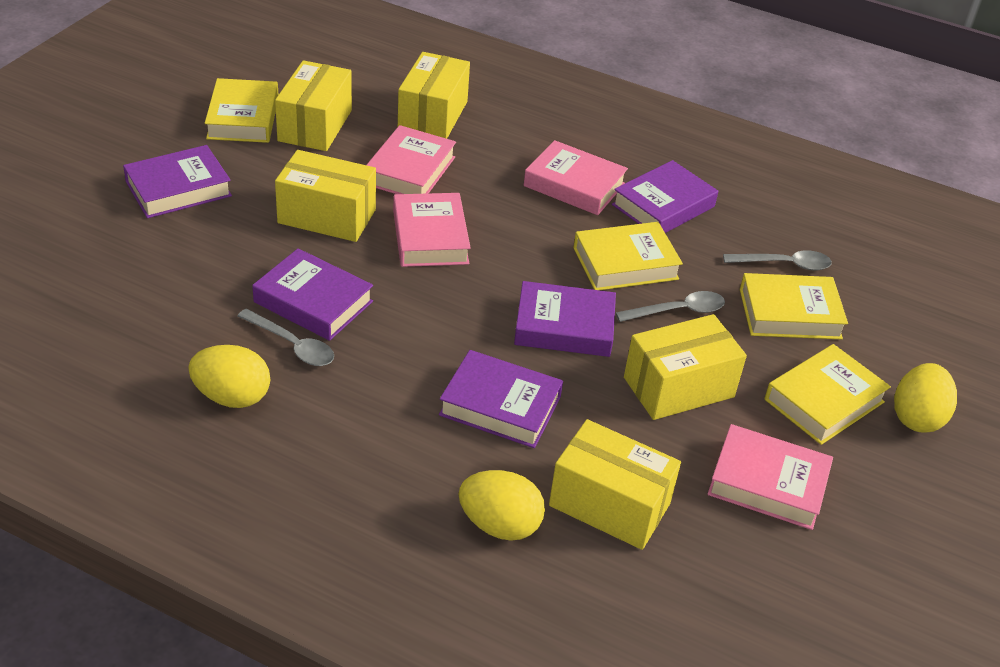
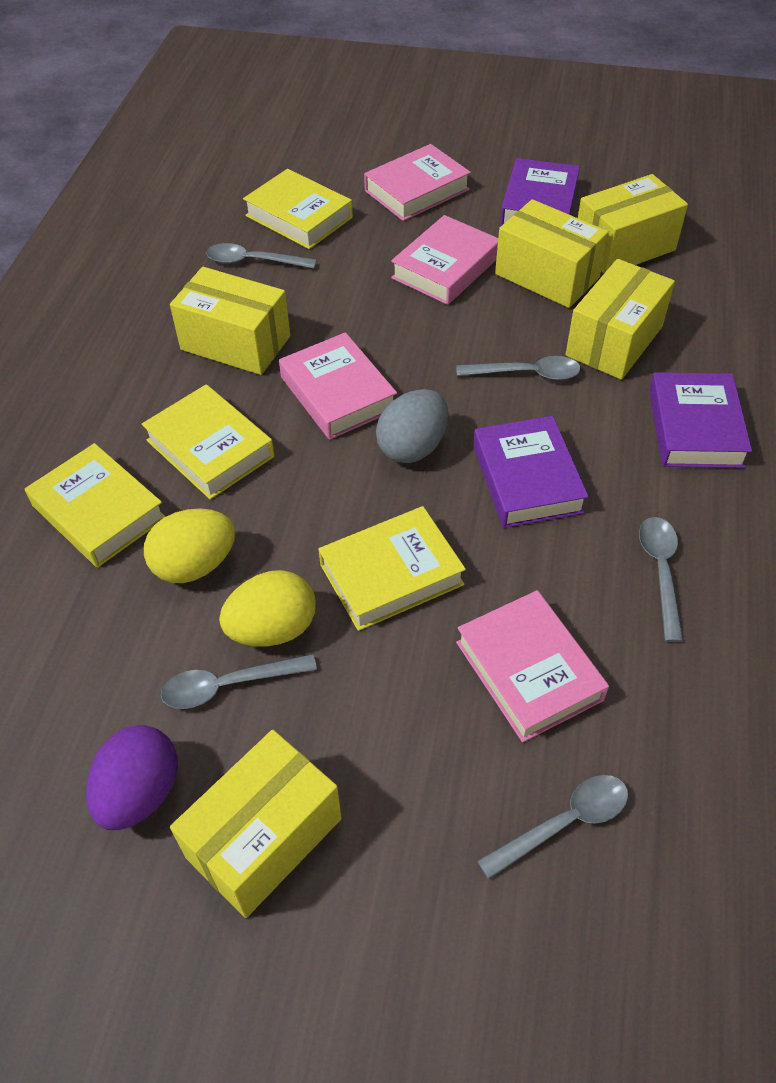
grey egg: none = 0 -> [376,389,448,463] = 1
grey spoon: [237,309,334,366] [616,291,725,322] [723,250,832,270] = 3 -> [161,654,317,709] [206,243,317,269] [457,356,581,380] [477,775,628,879] [639,517,683,642] = 5
purple book: [123,145,232,218] [252,248,373,341] [439,350,563,448] [514,281,616,357] [612,160,718,233] = 5 -> [473,416,589,528] [500,158,580,225] [649,372,752,468] = 3
purple egg: none = 0 -> [86,725,178,830] = 1
yellow egg: [188,345,270,408] [459,470,545,541] [894,363,957,433] = 3 -> [144,508,235,583] [219,570,316,647] = 2

